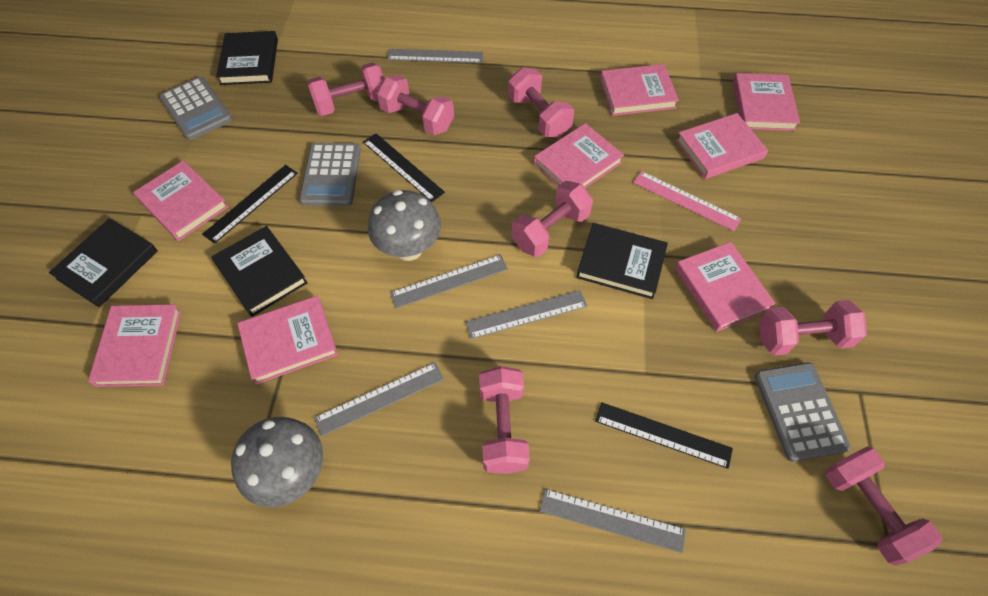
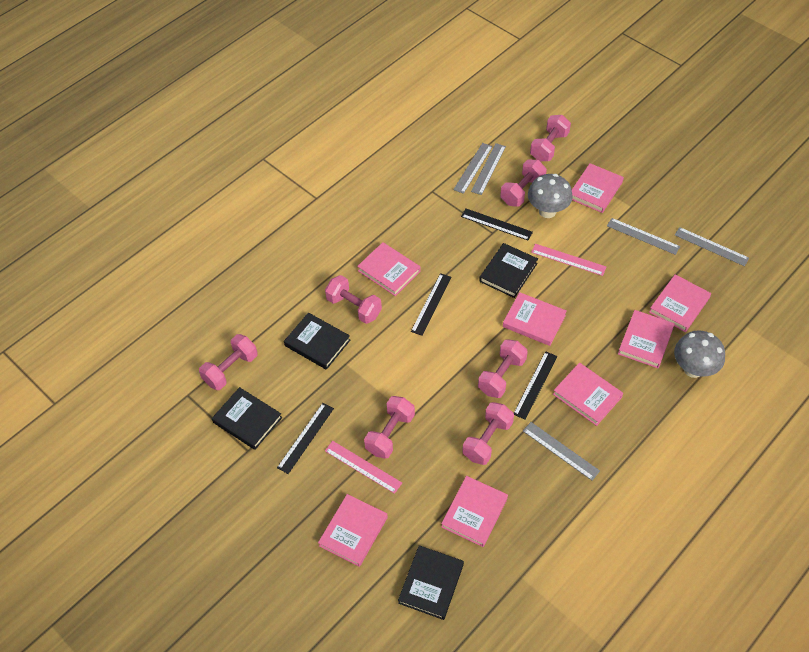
black ruler: [202,165,298,244] [363,133,445,202] [595,402,733,469] = 3 -> [277,403,334,474] [411,273,452,336] [461,209,533,241] [514,351,557,420] = 4
grey calculator: [159,77,232,140] [299,143,361,206] [755,362,851,462] = 3 -> none = 0
pink ruler: [633,171,742,231] = 1 -> [325,441,402,494] [531,244,606,276] = 2

